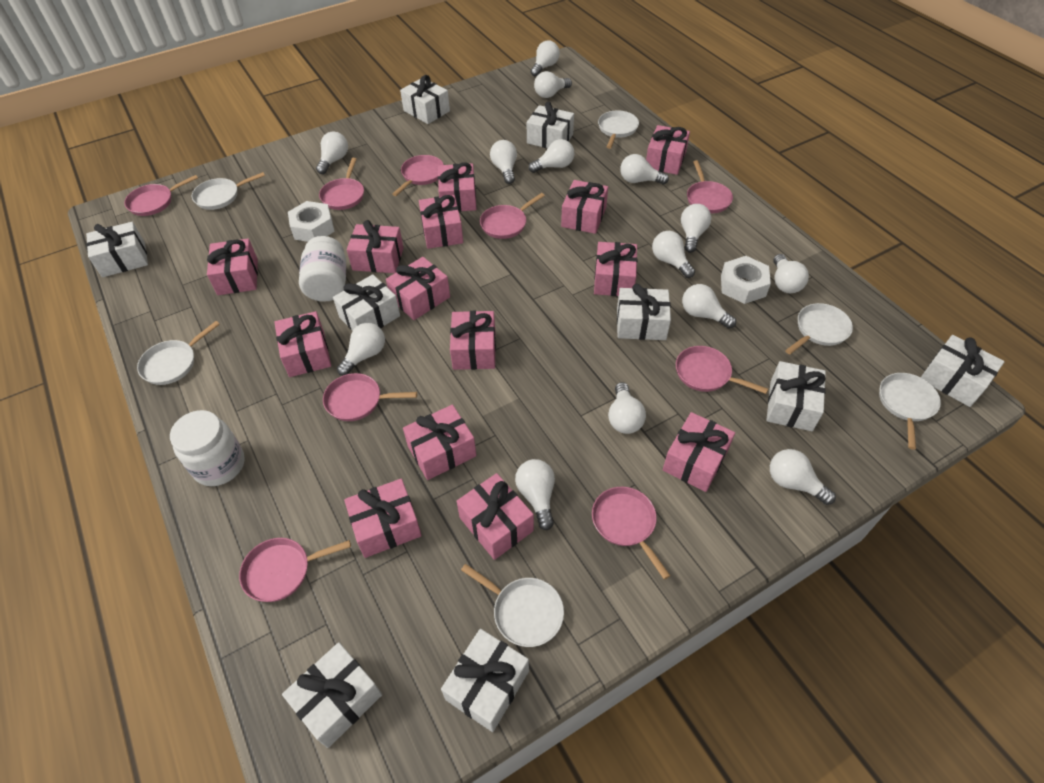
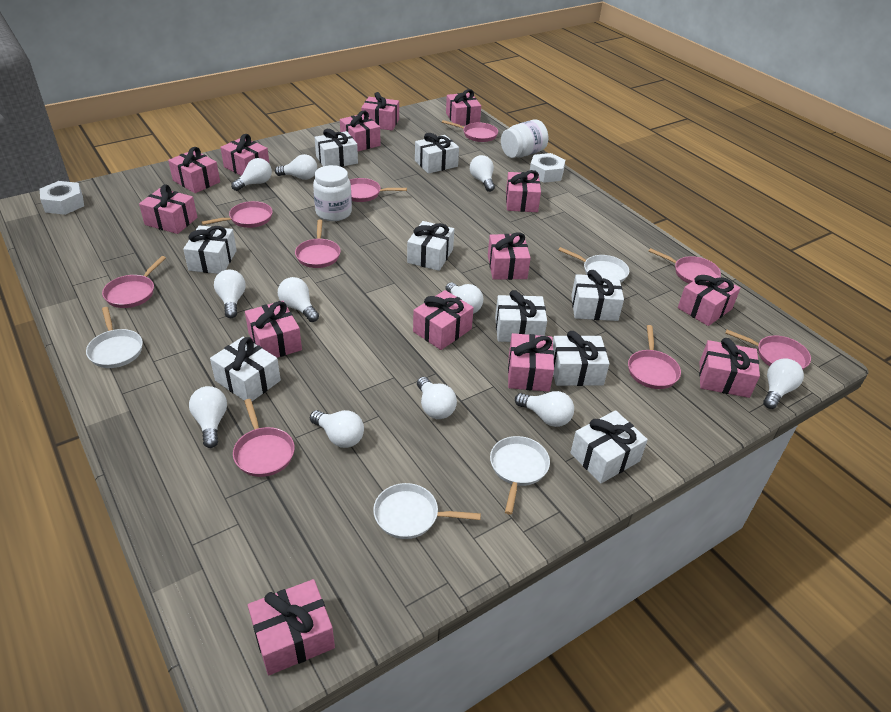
white light bulb: [316,131,348,174] [337,323,385,376] [490,140,517,184] [515,459,555,530] [529,139,574,173] [531,40,560,77] [534,71,572,98] [608,382,646,434] [620,154,669,184] [652,231,695,278] [681,204,711,253] [682,284,736,329] [770,449,836,505] [774,254,809,293] = 14 -> [189,386,227,448] [214,270,246,318] [231,158,272,191] [275,154,317,180] [278,277,319,322] [310,410,364,448] [417,377,457,419] [445,282,483,314] [470,155,495,192] [515,391,574,427] [763,358,804,409] = 11
white pan: [137,321,220,385] [192,172,265,210] [461,564,564,647] [598,111,639,149] [785,303,853,354] [879,373,941,450] = 6 -> [86,307,143,368] [373,483,481,539] [490,436,550,515] [558,247,629,283] = 4

